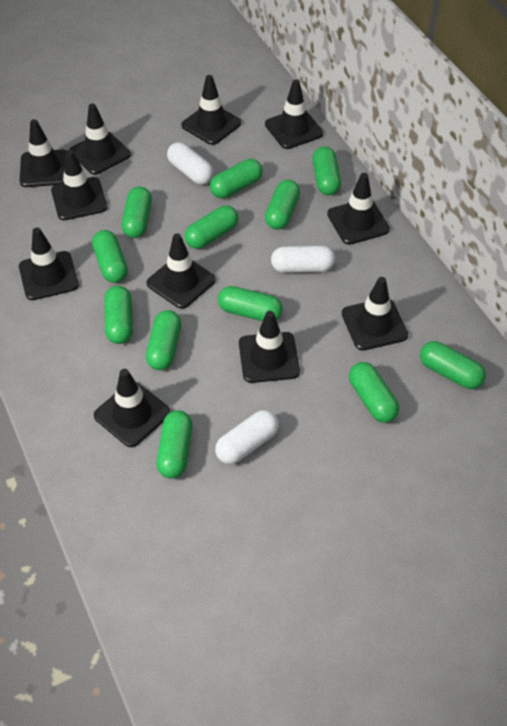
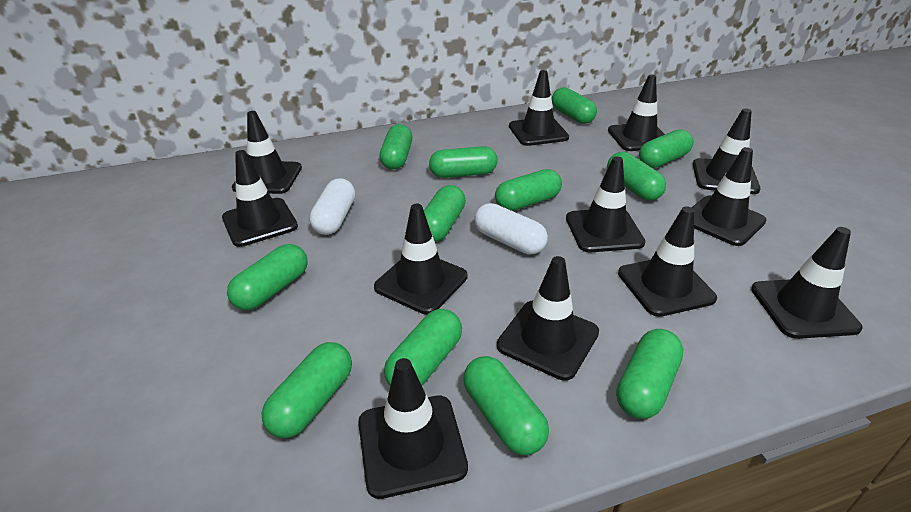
black traffic cone: [19,227,79,300] [20,119,67,187] [51,150,107,220] [70,104,131,175] [94,369,170,447] [147,233,216,309] [181,75,241,145] [239,311,300,383] [265,79,323,149] [327,173,390,245] [342,277,408,351] = 11 -> [222,150,298,247] [232,111,302,194] [358,358,468,499] [374,204,467,315] [497,256,599,381] [509,70,569,146] [566,156,646,252] [608,75,665,151] [618,206,717,317] [691,147,766,246] [693,108,761,194] [751,227,863,339] = 12
white capsule: [167,142,214,185] [215,410,279,464] [271,246,335,273] = 3 -> [309,178,355,235] [474,203,548,255] = 2

